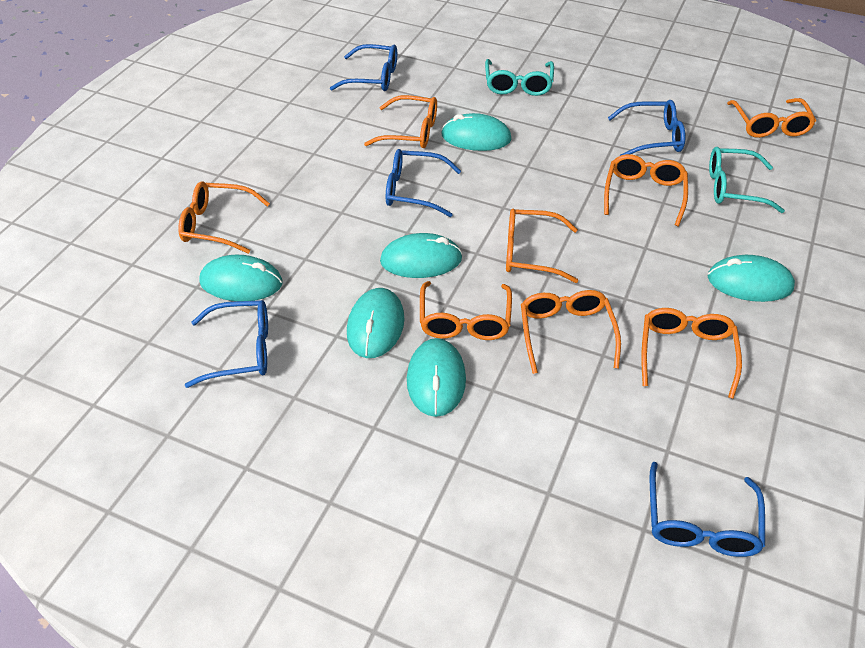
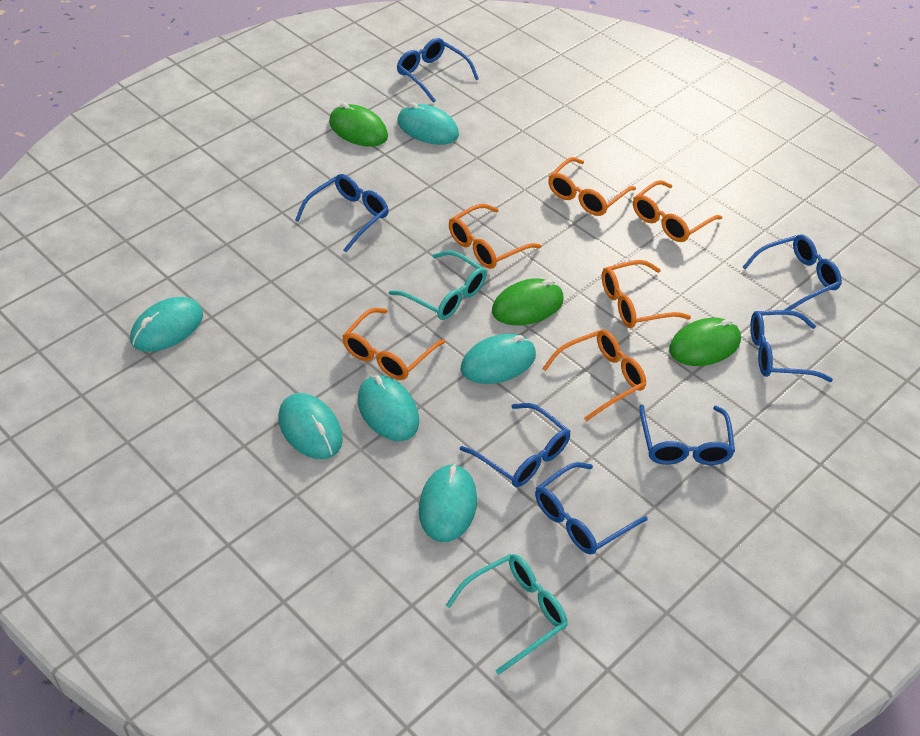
blue glasses: [185,300,268,388] [330,44,397,91] [386,149,461,217] [608,100,686,156] [650,462,765,557] = 5 -> [295,174,389,252] [397,38,479,103] [460,403,571,487] [535,462,648,555] [639,405,735,465] [743,235,842,311] [750,310,833,382] = 7
green mouse: none = 0 -> [329,102,388,147] [492,278,564,325] [669,318,741,366] = 3
orange glasses: [178,181,270,254] [364,95,437,148] [420,281,512,340] [506,209,578,283] [521,290,621,374] [604,154,688,226] [641,308,742,399] [727,98,816,138] = 8 -> [342,308,445,380] [449,204,541,269] [542,330,646,421] [548,157,636,216] [602,260,691,328] [633,180,722,242] = 6

